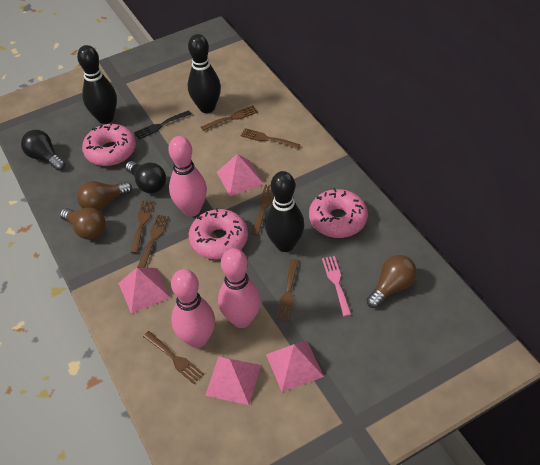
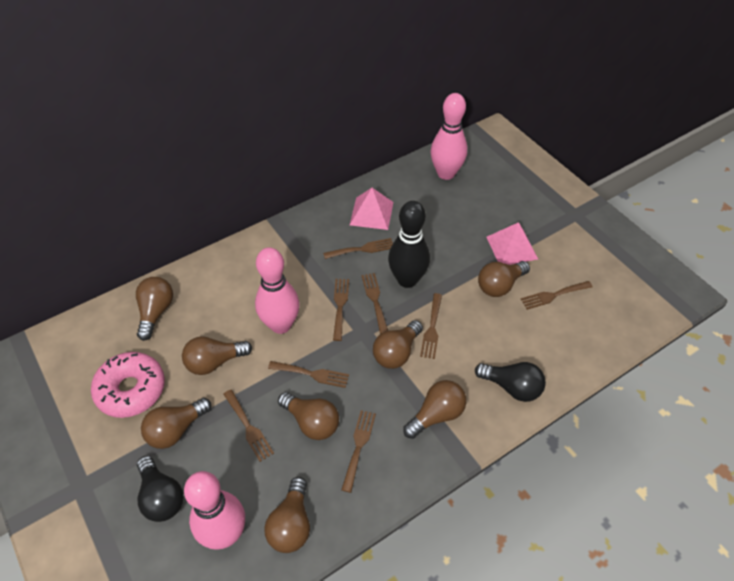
black bowling pin: [77,45,117,124] [188,34,221,113] [265,171,304,252] = 3 -> [388,201,430,288] = 1
black fork: [134,110,191,139] = 1 -> none = 0
brown fork: [130,200,154,253] [137,214,169,268] [143,331,204,384] [201,105,258,131] [240,128,300,149] [251,184,274,236] [276,259,299,321] = 7 -> [223,390,274,462] [268,361,349,388] [323,238,393,259] [333,279,349,341] [341,410,376,493] [361,273,388,334] [420,293,442,359] [521,281,593,310] = 8
brown light bulb: [60,207,106,240] [77,181,132,211] [367,255,417,308] = 3 -> [136,277,173,341] [141,398,212,449] [182,336,252,375] [264,477,310,553] [278,392,339,440] [373,320,423,369] [403,380,466,439] [478,261,530,297] = 8
pink donut: [82,122,136,166] [189,208,248,259] [309,188,368,238] = 3 -> [91,352,165,418] = 1
pink fork: [322,256,352,317] = 1 -> none = 0
pink pyramid: [118,268,170,314] [205,356,261,405] [217,154,264,196] [266,340,324,392] = 4 -> [350,188,393,230] [487,222,538,265] = 2

